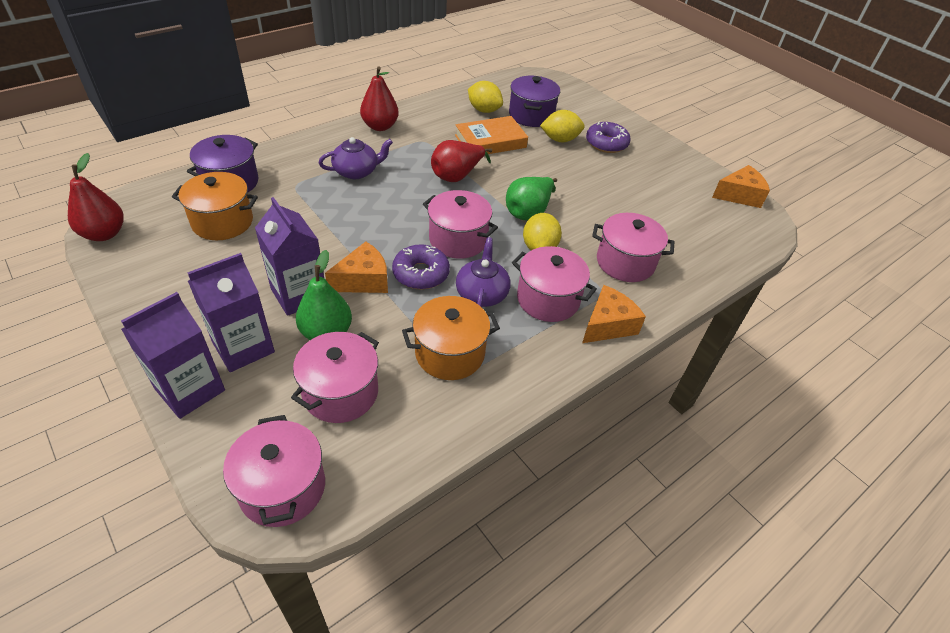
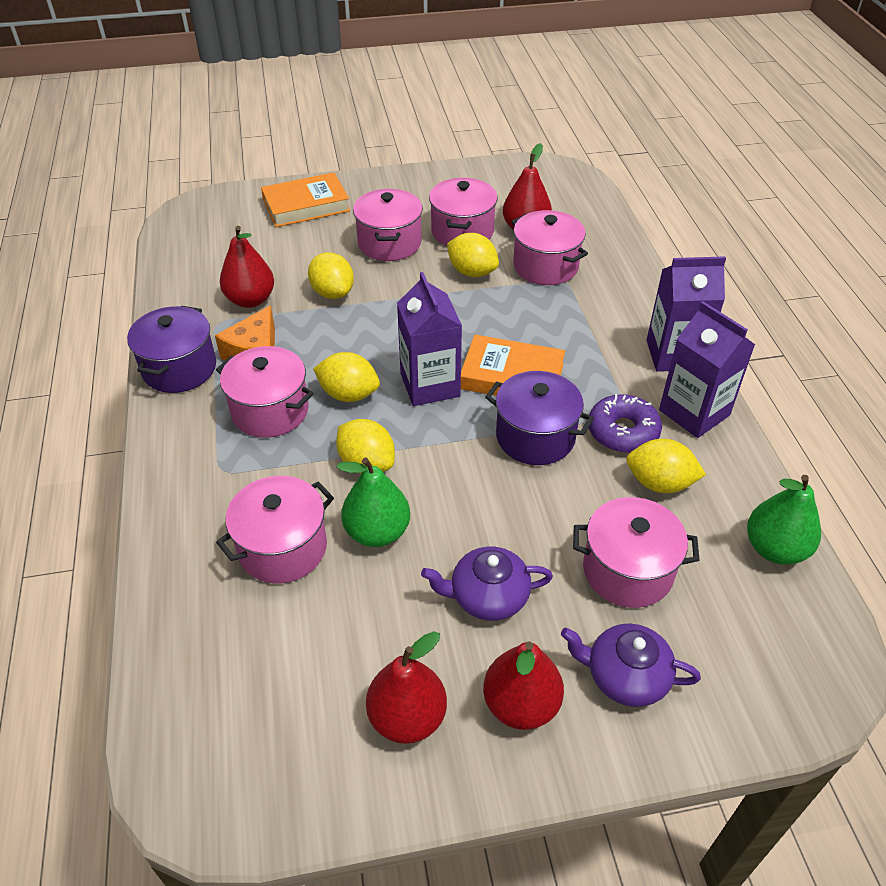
orange book: [455,116,528,154] = 1 -> [261,172,350,227] [461,335,565,396] = 2
orange cheese: [325,241,388,293] [582,285,646,343] [712,165,770,208] = 3 -> [215,305,275,361] = 1
orange pot: [172,172,258,240] [402,296,500,380] = 2 -> none = 0
pink pot: [223,415,325,527] [291,332,379,423] [423,190,498,259] [512,246,597,322] [592,213,674,282] = 5 -> [216,346,314,438] [216,476,334,583] [353,189,423,261] [429,178,497,246] [511,210,588,285] [573,497,699,608] = 6
purple donut: [392,244,450,290] [586,121,631,153] = 2 -> [589,394,662,453] = 1
red pear: [68,153,124,241] [360,67,399,131] [431,140,492,182] = 3 -> [220,226,274,308] [366,631,447,744] [483,641,564,730] [503,143,552,230] = 4
yellow lemon: [468,81,503,113] [523,213,562,250] [540,110,585,142] = 3 -> [308,252,354,299] [313,352,380,402] [336,419,395,473] [447,233,499,277] [626,439,706,493] = 5

